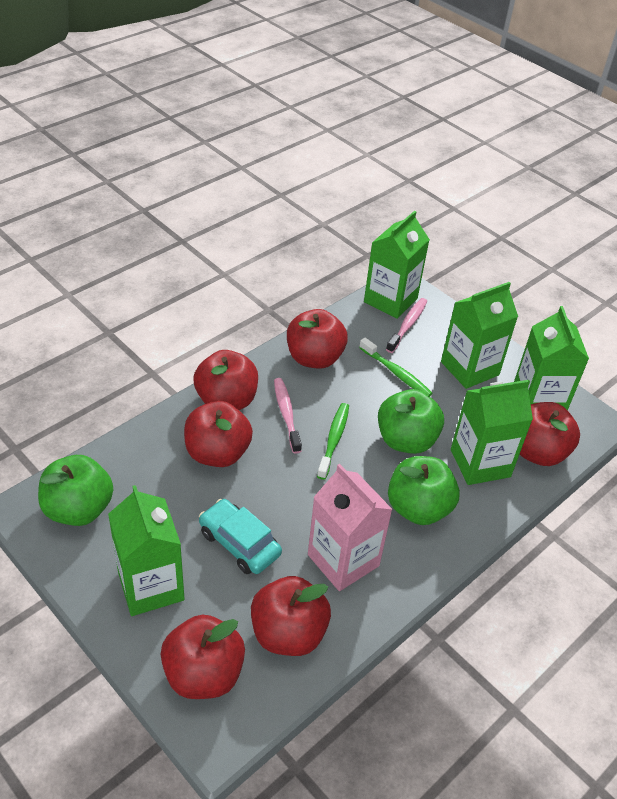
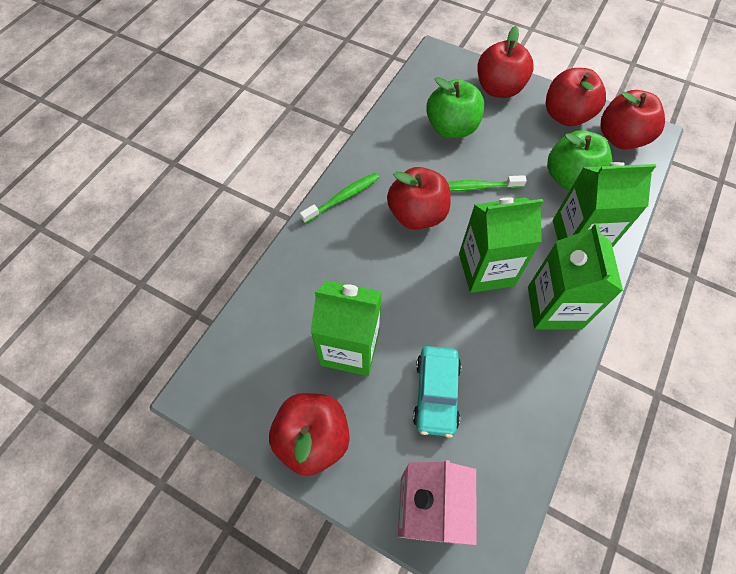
green apple: [38,455,113,526] [378,389,444,454] [388,456,460,525] = 3 -> [426,77,484,138] [547,130,612,191] = 2
green carton: [108,485,185,616] [364,211,430,319] [441,282,518,389] [451,380,533,485] [514,306,589,411] = 5 -> [311,280,382,376] [459,197,543,293] [528,223,623,330] [553,162,656,248] = 4
pink toothbrush: [274,378,302,454] [386,298,427,353] = 2 -> none = 0
red apple: [161,615,245,699] [184,401,253,467] [193,350,258,410] [251,576,331,656] [287,309,348,369] [520,402,580,466] = 6 -> [269,393,350,476] [387,167,450,230] [477,26,534,98] [546,68,606,126] [601,90,665,149] = 5

